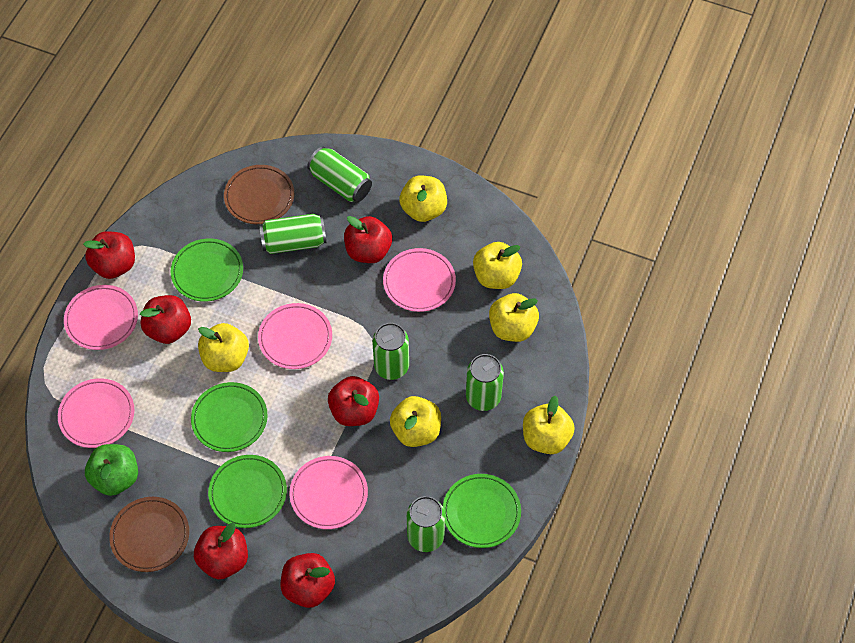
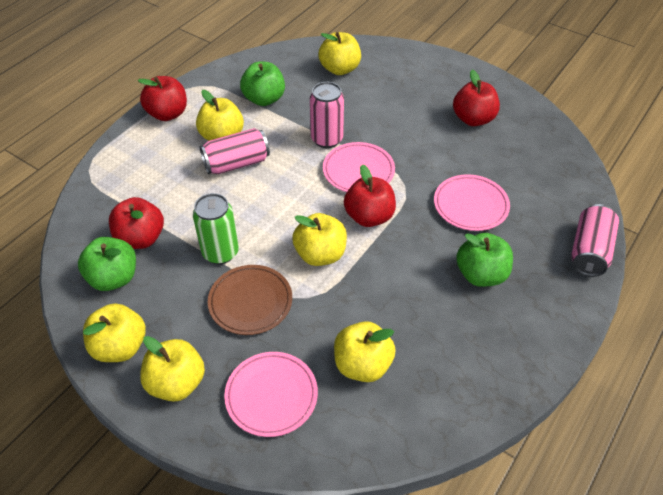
brown plate: [109,497,189,572] [224,165,294,224] = 2 -> [208,265,292,335] = 1
green apple: [85,444,138,496] = 1 -> [78,237,136,291] [240,62,285,106] [456,233,513,287] = 3
green can: [259,214,326,254] [307,146,372,202] [372,323,409,380] [407,496,445,552] [466,354,504,411] = 5 -> [193,193,239,264] = 1
green plate: [170,238,243,302] [191,382,268,452] [208,455,287,528] [443,474,521,548] = 4 -> none = 0
pink can: none = 0 -> [200,128,270,174] [310,82,344,148] [571,204,619,277] = 3
pink plate: [58,378,134,448] [64,285,138,350] [258,303,332,369] [289,456,368,529] [383,248,456,312] = 5 -> [224,352,318,437] [323,142,395,192] [434,174,510,231] = 3
red apple: [83,231,135,279] [140,295,191,344] [194,523,248,579] [281,553,335,608] [328,376,379,426] [344,216,392,263] = 6 -> [109,197,164,249] [138,76,187,121] [344,164,396,227] [453,70,500,126] = 4

